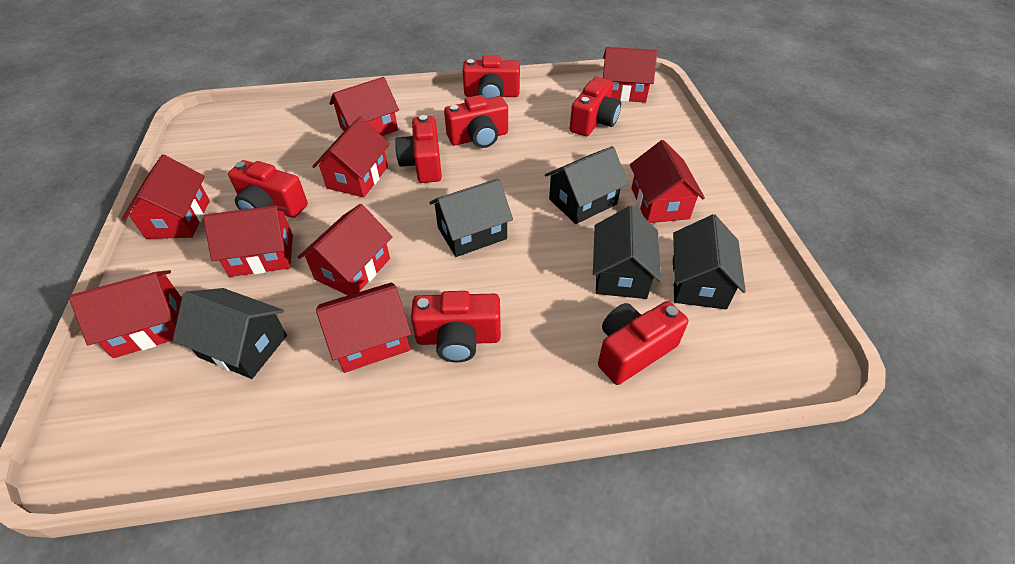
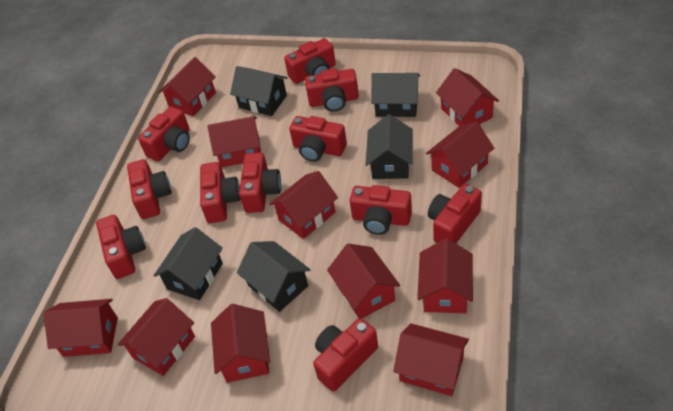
red camera: [228,160,308,218] [395,115,442,183] [411,291,501,363] [444,95,508,148] [463,55,520,99] [570,77,621,136] [598,301,688,385] = 7 -> [96,215,146,279] [127,159,171,219] [138,106,190,161] [200,162,241,223] [239,152,281,213] [284,38,336,84] [289,116,347,162] [305,68,359,112] [313,318,378,392] [350,185,412,235] [428,184,482,244] = 11
red house: [69,270,182,358] [122,155,210,239] [203,205,293,277] [298,204,392,296] [312,117,390,197] [316,282,411,373] [329,77,399,136] [603,47,657,103] [630,140,705,223] = 9 -> [44,299,118,357] [117,298,195,376] [158,57,216,116] [207,116,261,167] [211,304,270,383] [269,171,338,239] [327,244,400,319] [393,323,469,396] [417,239,473,313] [426,121,494,188] [436,68,499,126] = 11

